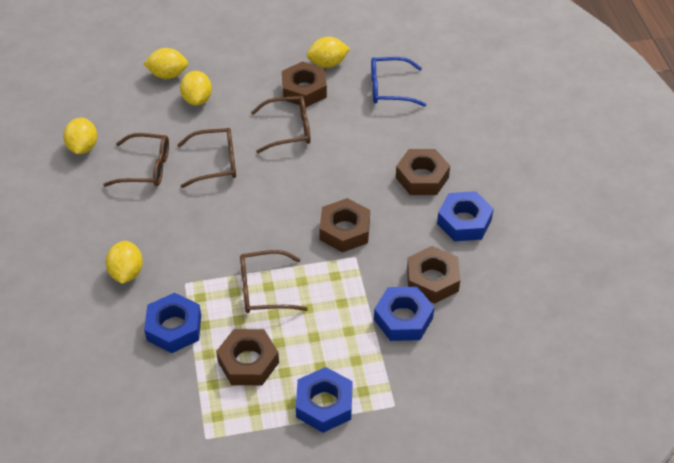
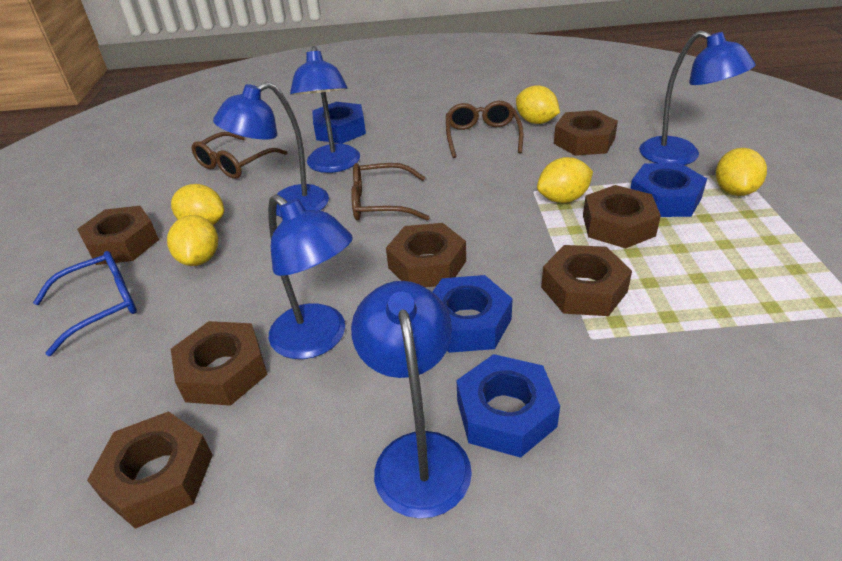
blue lamp: none = 0 -> [213,82,329,217] [268,194,353,359] [290,46,360,173] [351,281,472,518] [639,30,756,165] = 5
brown glasses: [103,133,169,187] [177,128,236,188] [240,250,308,313] [251,96,311,153] = 4 -> [192,132,287,179] [351,163,430,221] [446,101,524,158] = 3
brown nut: [216,329,279,385] [282,61,327,107] [319,198,370,252] [396,149,450,195] [407,246,460,304] = 5 -> [77,206,159,265] [87,411,213,529] [171,321,268,406] [386,223,466,287] [541,245,632,316] [554,110,618,156] [583,185,661,249] = 7

